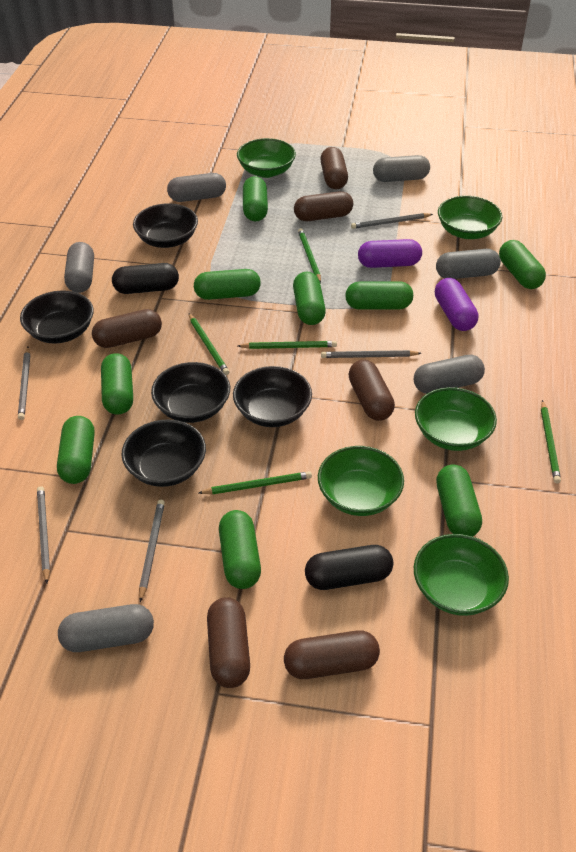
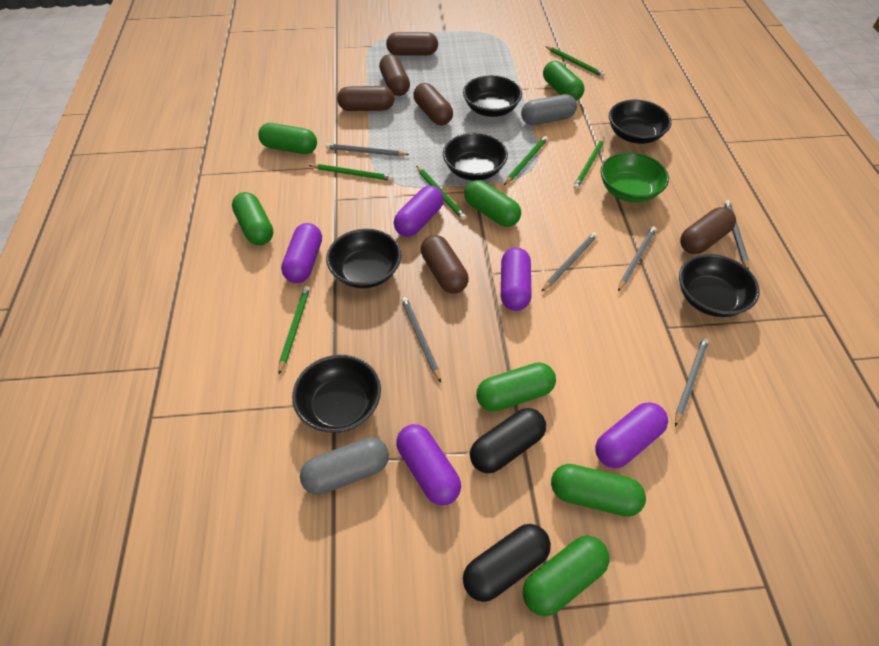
black bowl: [20,290,94,344] [121,419,206,487] [133,203,198,248] [151,362,230,423] [233,366,312,427] = 5 -> [292,355,381,433] [326,229,402,288] [443,133,508,181] [463,75,522,117] [609,100,672,144] [679,254,760,317] = 6
green bowl: [237,138,296,178] [318,446,404,516] [414,534,509,616] [415,387,497,451] [438,196,502,239] = 5 -> [600,152,669,202] = 1
green capsule: [57,416,95,484] [101,353,133,414] [194,269,261,300] [219,510,261,589] [243,176,268,222] [293,272,326,325] [345,281,413,310] [436,465,482,537] [499,240,546,289] = 9 -> [232,192,273,245] [258,123,317,154] [464,180,521,227] [476,362,556,412] [523,536,610,616] [543,61,585,101] [551,464,646,517] = 7
green pencil: [189,314,229,375] [199,471,312,494] [238,341,337,349] [298,228,321,283] [541,400,561,483] = 5 -> [278,286,310,374] [309,164,393,181] [416,166,466,220] [504,136,548,185] [545,46,605,77] [573,138,604,190] = 6
grey capsule: [58,604,154,652] [64,242,94,293] [167,173,226,202] [373,155,430,182] [414,355,485,394] [436,249,501,279] = 6 -> [300,437,389,495] [521,94,577,125] = 2
grey pencil: [18,347,30,420] [37,486,50,584] [139,500,165,602] [321,350,421,358] [351,213,433,229] = 5 -> [326,143,409,156] [401,297,441,383] [541,232,597,292] [618,226,657,291] [675,338,709,427] [724,200,749,270] = 6
purple capsule: [358,239,422,268] [435,278,478,331] = 2 -> [281,223,322,283] [394,186,444,237] [396,424,461,505] [501,247,532,311] [595,402,668,468] = 5

